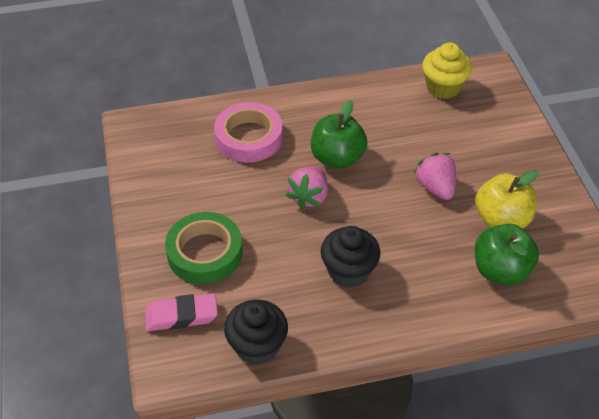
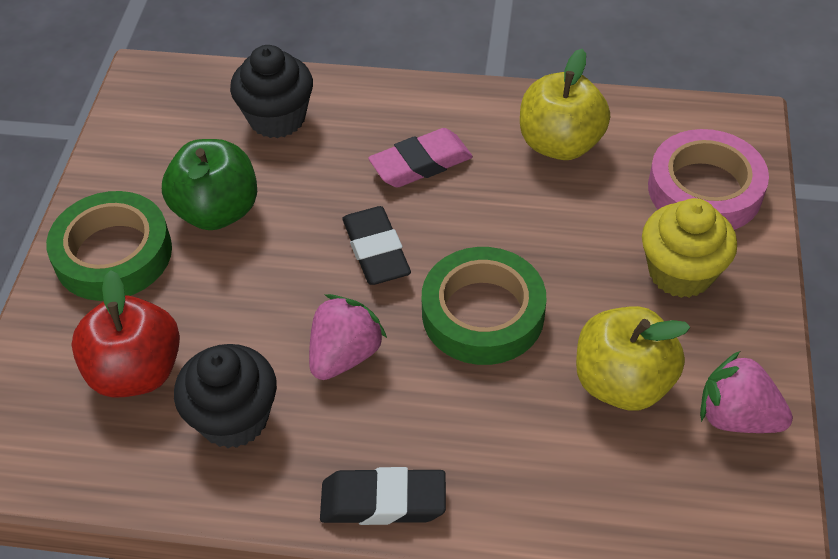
black eraser: none = 0 -> [320,467,446,525] [342,206,411,285] = 2
green apple: [311,100,368,169] [475,224,539,285] = 2 -> [162,139,257,230] = 1
green tape: [165,212,243,284] = 1 -> [46,191,172,301] [422,247,547,365] = 2
red apple: none = 0 -> [72,270,180,397] = 1
yellow apple: [475,170,539,229] = 1 -> [520,49,610,160] [576,306,690,411] = 2

